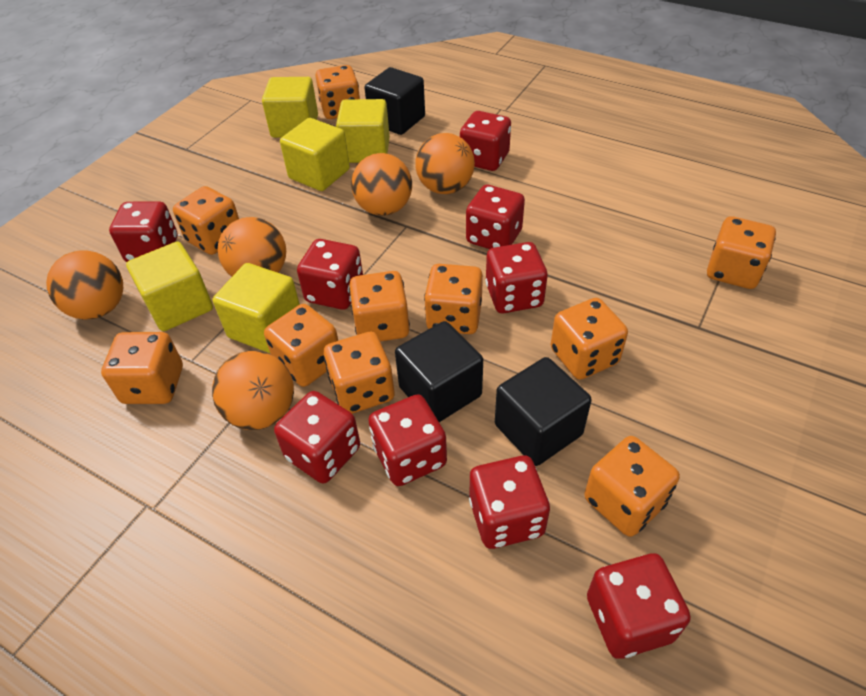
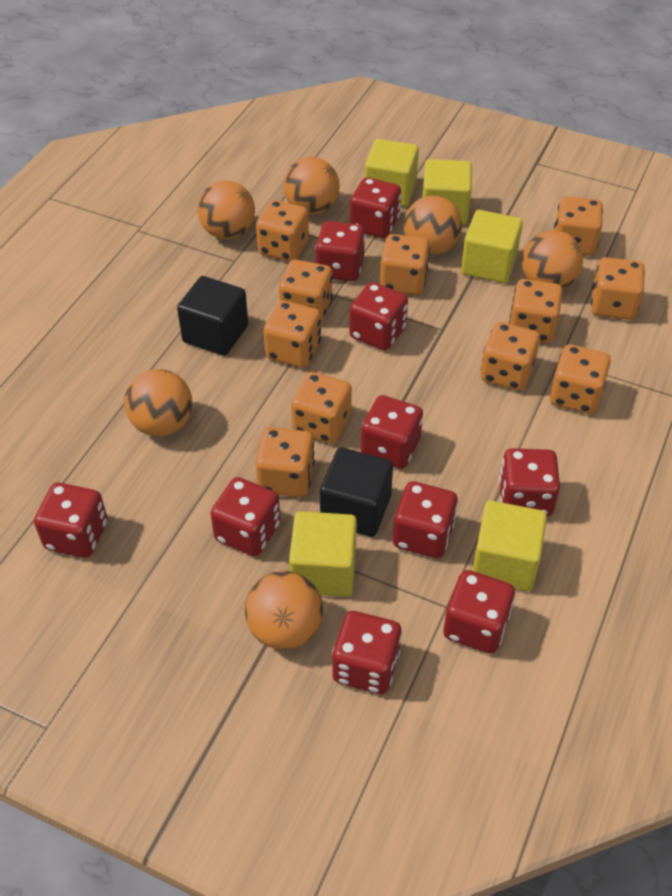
black cube: [365,67,425,135] [395,321,483,422] [495,357,592,466] = 3 -> [177,276,248,356] [320,447,393,537] = 2
orange ball: [46,251,123,320] [212,351,294,430] [218,217,286,277] [351,153,412,216] [415,133,475,194] = 5 -> [124,369,193,436] [197,181,255,239] [245,571,323,650] [283,157,340,215] [403,195,462,255] [522,230,583,289] = 6
orange dice: [101,332,183,404] [173,186,239,255] [264,304,338,387] [315,65,360,119] [323,332,395,414] [349,271,410,341] [424,264,483,334] [551,298,628,380] [584,436,680,537] [707,216,776,289] = 10 -> [255,427,315,497] [256,200,309,261] [264,300,321,368] [279,260,333,322] [291,372,352,444] [380,234,430,295] [480,322,540,391] [509,279,563,343] [550,344,611,414] [554,196,603,255] [591,257,645,320] = 11
red dice: [109,201,178,262] [274,391,360,484] [297,239,363,310] [368,394,447,486] [460,111,511,171] [466,185,525,249] [469,455,550,549] [485,242,548,313] [587,553,691,659] = 9 -> [34,483,108,558] [210,477,280,556] [315,221,365,282] [332,611,402,694] [349,282,408,350] [350,177,401,238] [361,395,423,469] [393,481,458,558] [443,570,515,654] [499,448,560,517] = 10

